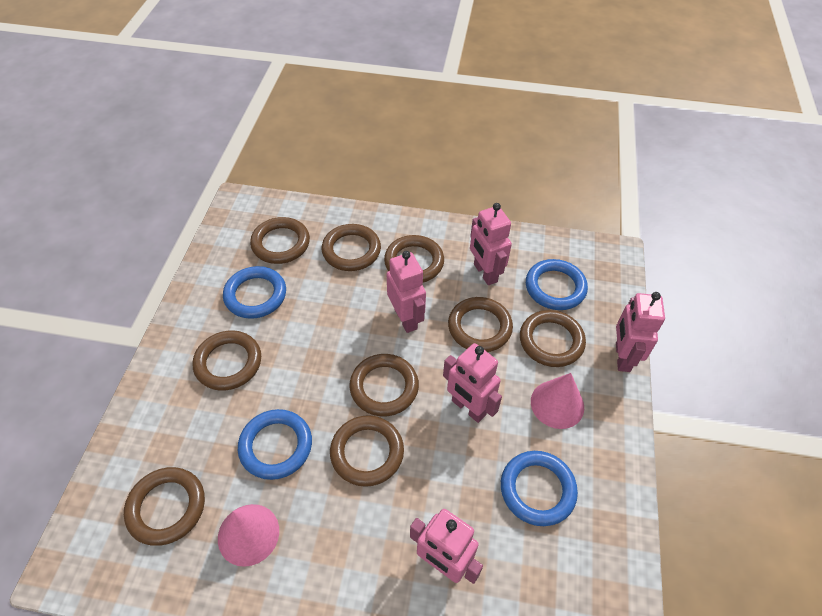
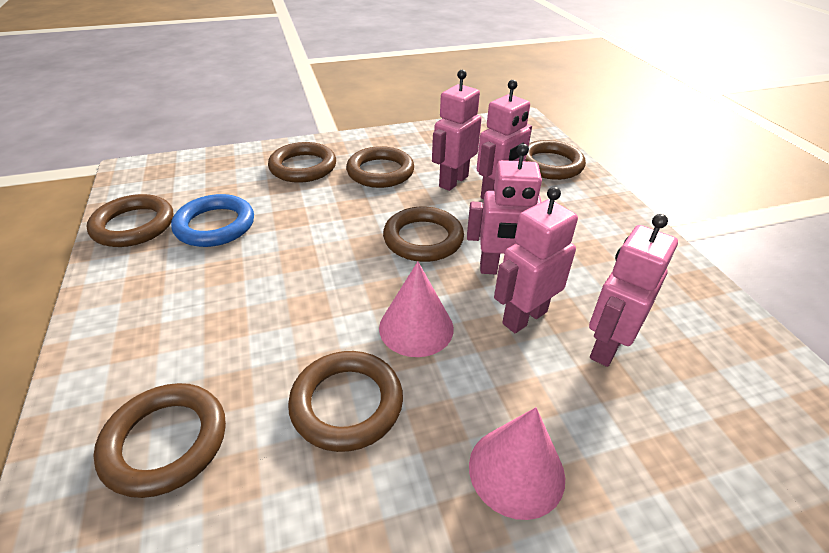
blue ring: [223,266,286,319] [238,409,312,480] [501,451,578,526] [526,259,588,310] = 4 -> [171,194,254,247] = 1
brown ring: [124,467,205,546] [193,331,261,391] [250,217,310,264] [322,224,381,271] [330,415,404,487] [349,354,419,416] [384,235,444,282] [448,297,513,352] [520,310,586,367] = 9 -> [87,194,173,247] [93,383,226,498] [268,142,336,183] [288,351,403,452] [346,146,414,188] [383,207,464,262] [525,140,586,180] = 7

